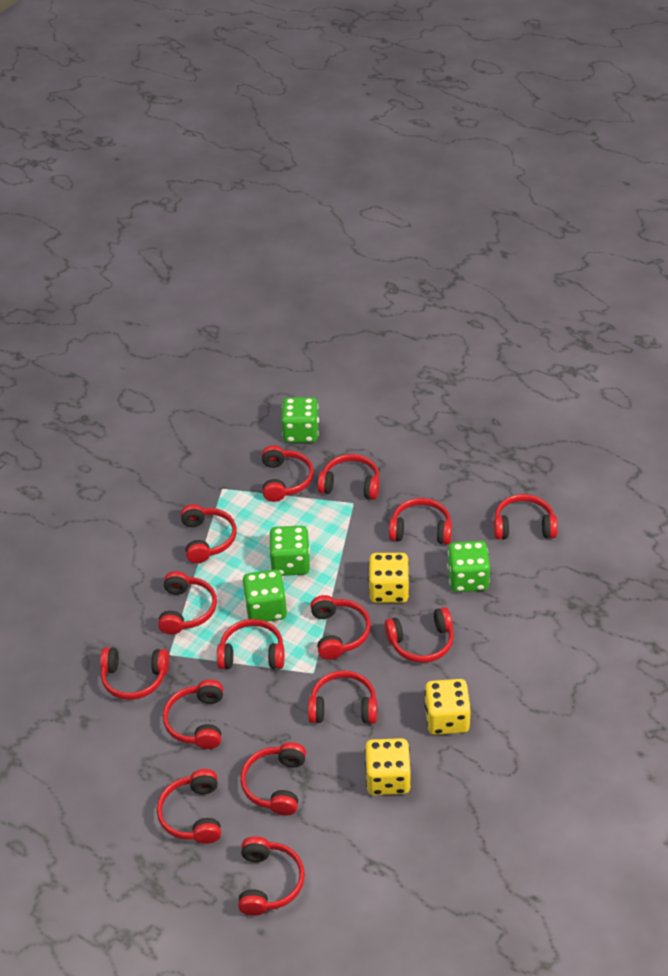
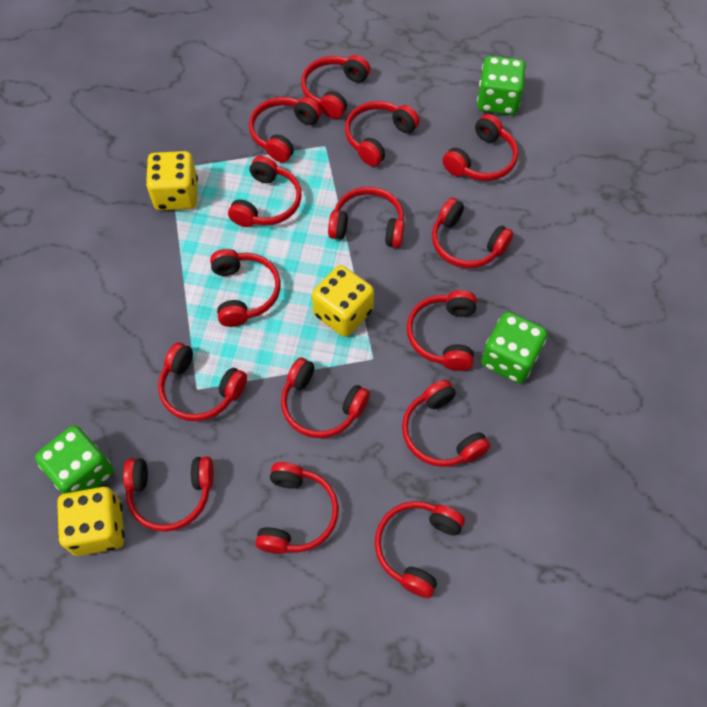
green dice: [243,570,287,622] [269,526,310,576] [281,397,319,443] [447,541,490,592] = 4 -> [35,426,114,494] [477,56,526,115] [481,312,547,383] = 3

